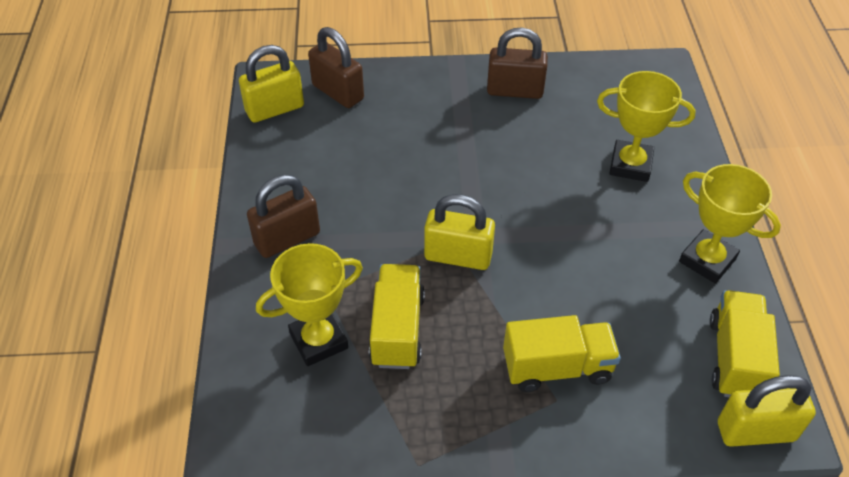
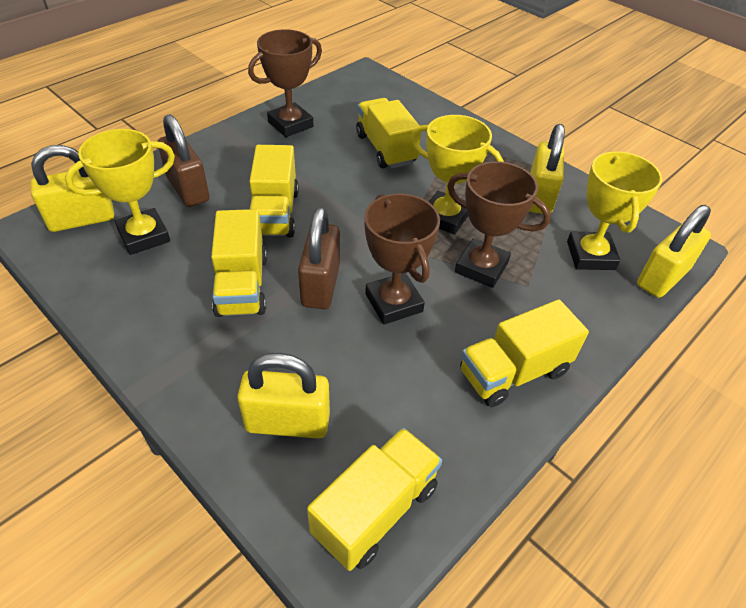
brown padlock: [247,175,320,258] [308,27,364,108] [487,27,548,99] = 3 -> [158,114,210,207] [298,207,340,309] = 2
brown trophy: none = 0 -> [248,29,322,137] [364,194,440,325] [447,161,551,288] = 3
yellow padlock: [239,45,304,123] [424,194,495,270] [718,375,816,447] = 3 -> [31,145,114,232] [237,353,330,439] [530,124,565,214] [637,205,711,298] = 4
yellow truck: [369,264,425,369] [503,315,621,392] [710,290,780,397] = 3 -> [211,209,267,317] [249,145,299,238] [307,428,442,571] [356,98,421,168] [460,299,589,407] = 5

